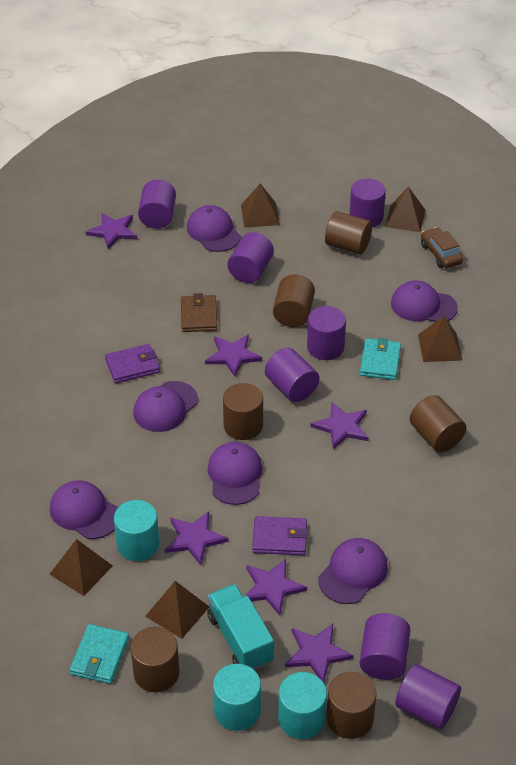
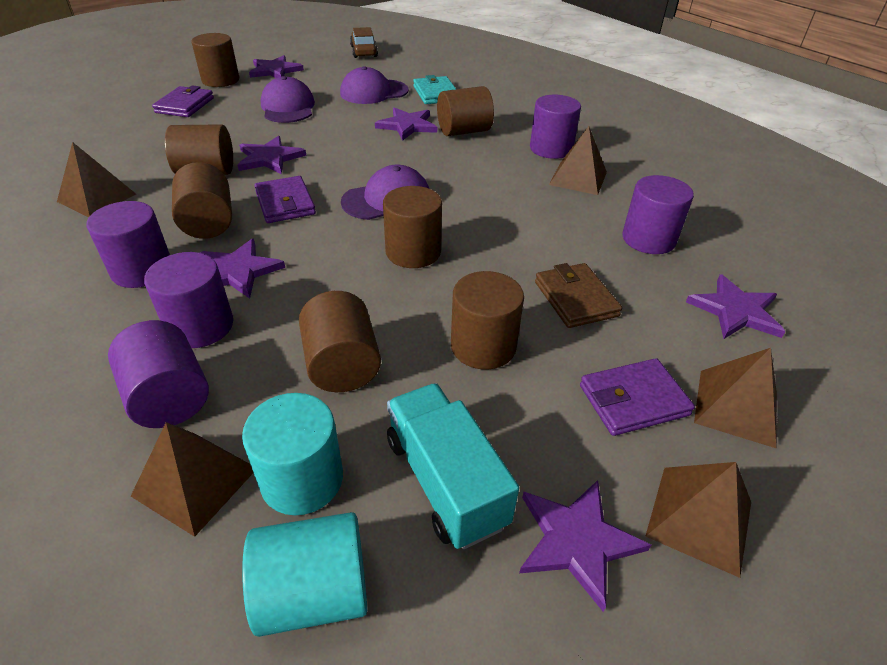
brown cylinder: [130,627,179,692] [223,383,263,440] [273,274,315,327] [325,211,372,254] [326,672,376,739] [410,395,467,452] = 6 -> [165,124,233,175] [172,162,232,239] [191,33,239,87] [299,291,381,392] [383,186,442,268] [437,86,494,136] [451,271,524,370] = 7
purple cap: [50,480,118,539] [133,381,198,432] [187,205,241,252] [207,442,263,505] [318,538,388,604] [391,280,458,322] = 6 -> [260,76,315,123] [340,66,409,104] [341,165,430,220] = 3
purple cylinder: [138,180,176,229] [227,232,274,283] [265,348,319,402] [307,306,346,360] [349,179,386,228] [359,613,411,680] [395,664,461,729] = 7 -> [87,201,170,288] [108,320,209,428] [144,252,233,348] [530,95,581,159] [622,175,694,254] = 5
purple wallet: [105,344,160,383] [252,516,308,555] = 2 -> [152,85,214,117] [254,176,316,223] [580,358,695,436] = 3
turquoise cylinder: [114,500,159,561] [213,664,261,731] [278,672,327,739] = 3 -> [242,393,343,515] [242,512,367,637] = 2
turquoise wallet: [70,624,129,684] [360,338,401,380] = 2 -> [413,75,456,104] = 1

